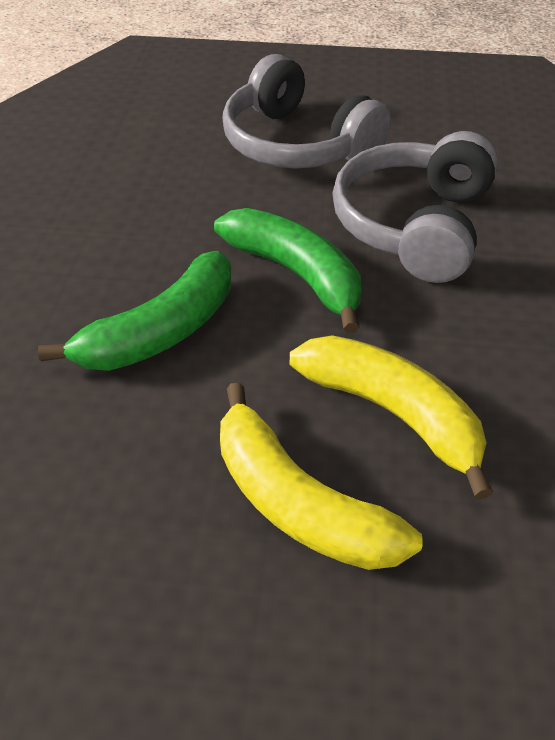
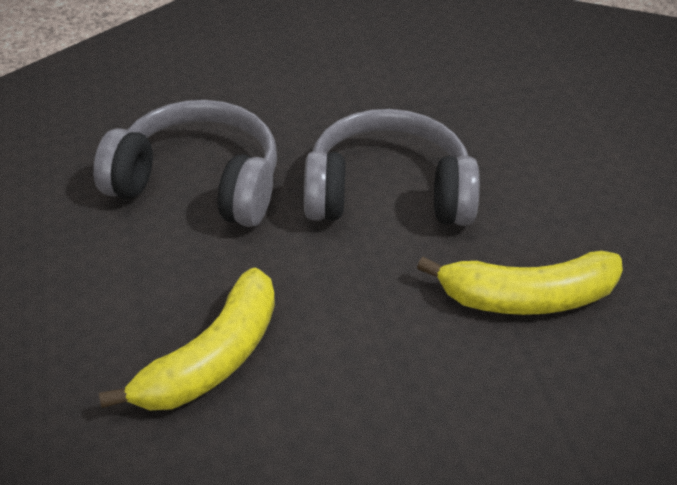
green banana: [38,251,231,371] [214,208,362,333] = 2 -> none = 0

